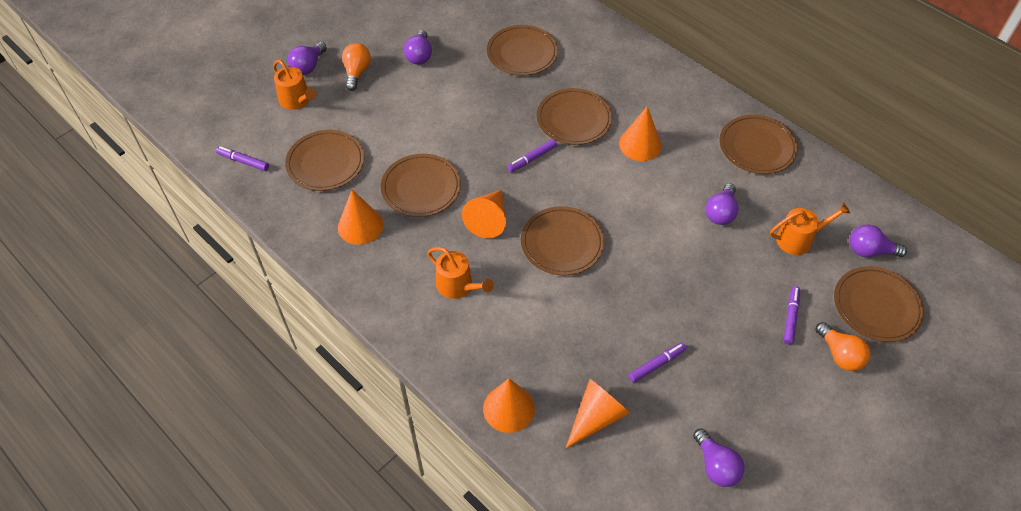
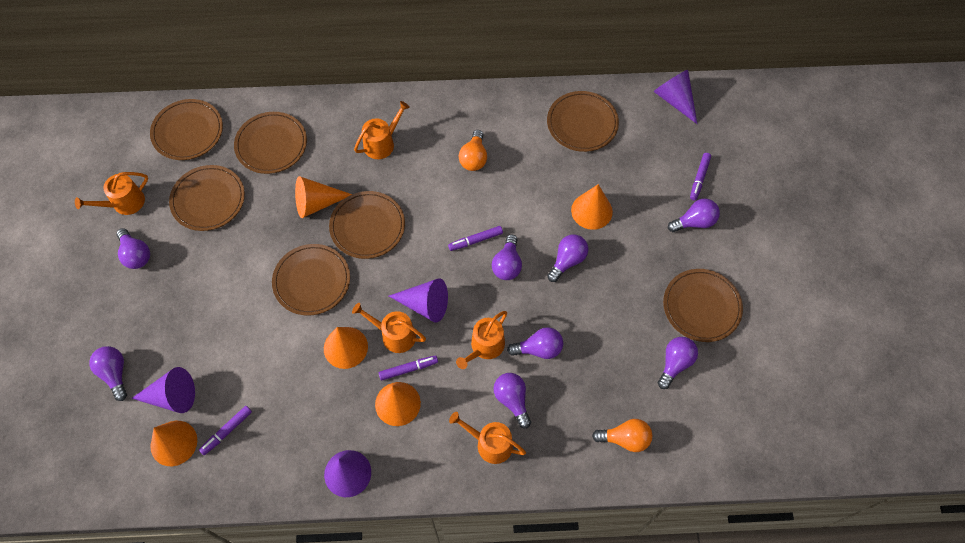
orange watering can: [273,60,317,110] [427,247,494,299] [770,203,850,255] = 3 -> [75,172,148,215] [352,303,426,353] [354,101,410,159] [449,412,526,464] [456,311,507,369] = 5
purple cone: none = 0 -> [132,367,195,413] [324,450,371,497] [389,278,448,323] [654,70,697,124] = 4
purple light bulb: [287,42,327,75] [404,30,432,65] [693,428,744,487] [705,183,739,225] [850,224,907,257] = 5 -> [89,346,127,401] [116,228,150,269] [492,234,522,280] [493,373,531,429] [507,327,563,359] [547,234,588,282] [658,337,698,389] [668,198,720,232] = 8

